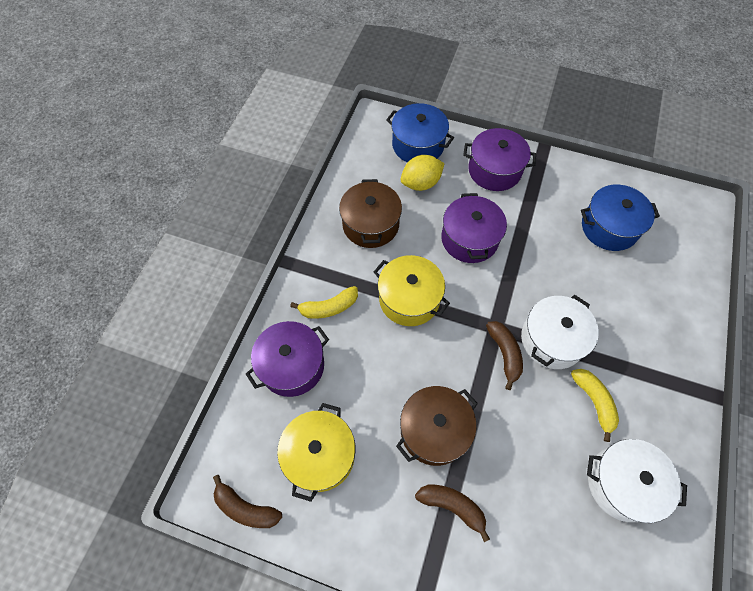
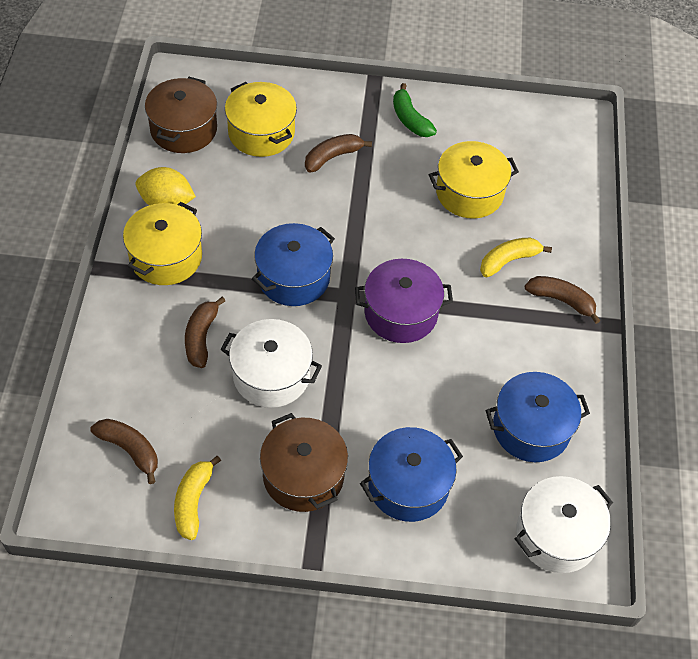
blue pot: [386,103,454,163] [581,185,660,251] = 2 -> [252,223,335,306] [360,427,463,522] [486,372,590,462] = 3
brown banana: [213,475,282,528] [415,484,490,542] [486,321,523,390] = 3 -> [90,419,158,484] [185,297,225,368] [305,134,372,173] [525,276,600,324] = 4
green banana: none = 0 -> [393,83,437,137] = 1
purple pot: [246,321,329,397] [441,193,507,263] [463,128,536,191] = 3 -> [355,259,453,343] = 1
yellow pot: [277,403,355,502] [374,255,450,326] = 2 -> [123,202,202,285] [225,82,297,157] [429,141,519,219] = 3

